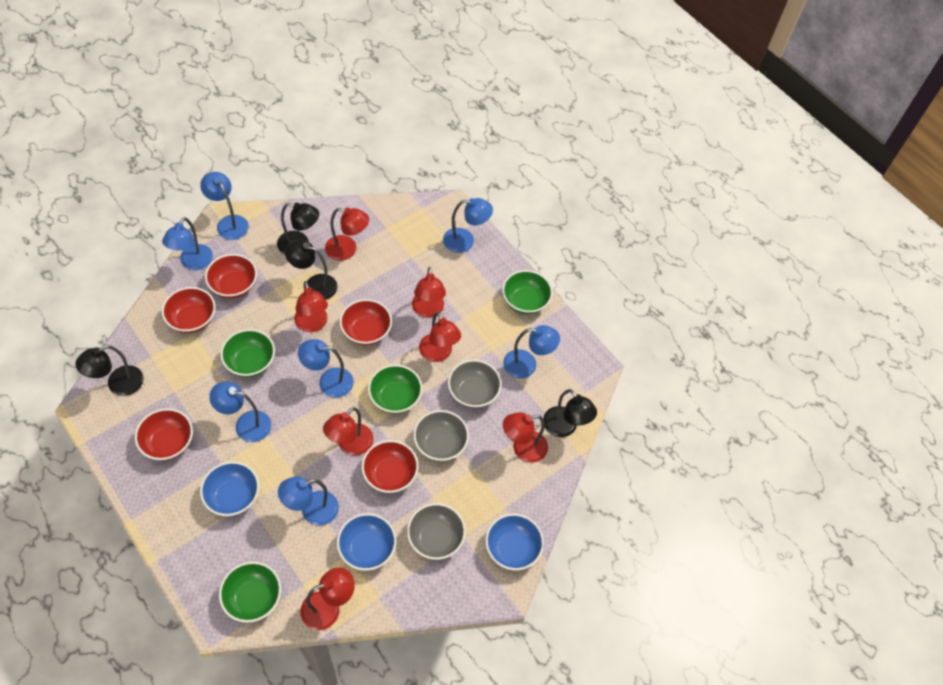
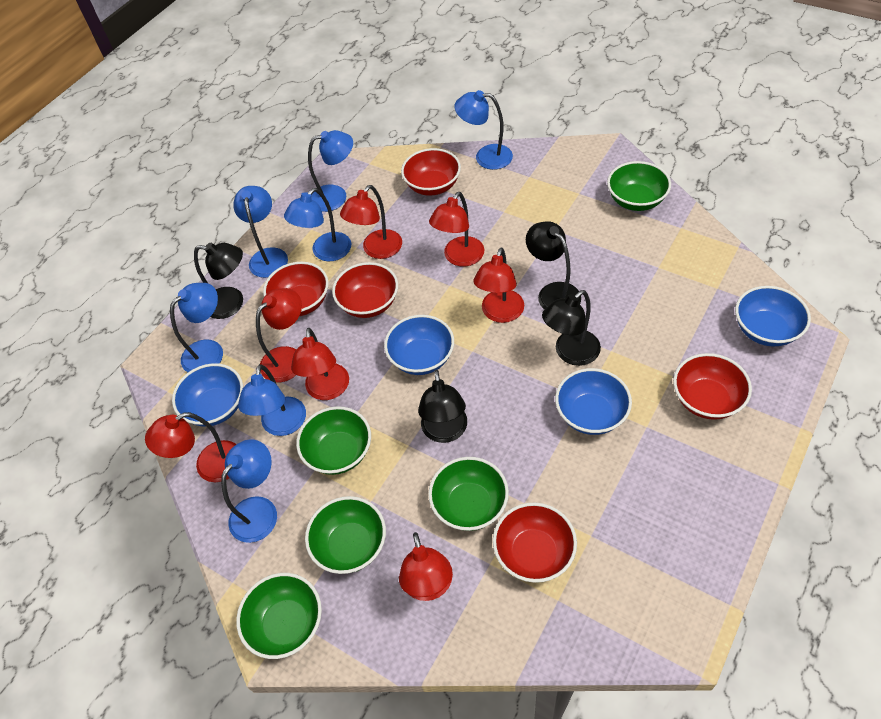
blue bowl: [200,461,259,516] [337,513,396,571] [485,514,544,570] = 3 -> [172,363,243,426] [384,315,454,375] [555,368,632,435] [735,286,811,346] = 4
green bowl: [219,561,281,623] [220,329,275,377] [368,364,422,414] [502,270,553,314] = 4 -> [236,573,322,659] [296,406,371,475] [305,496,386,574] [428,457,509,531] [607,161,671,211] = 5
grey bowl: [407,503,466,560] [413,410,469,461] [448,359,502,408] = 3 -> none = 0

